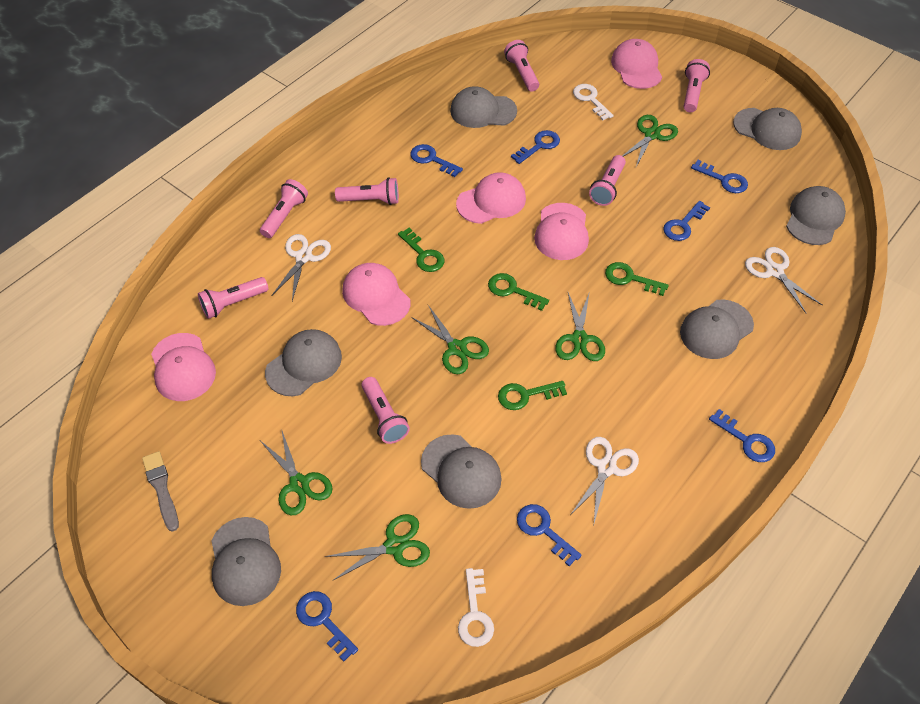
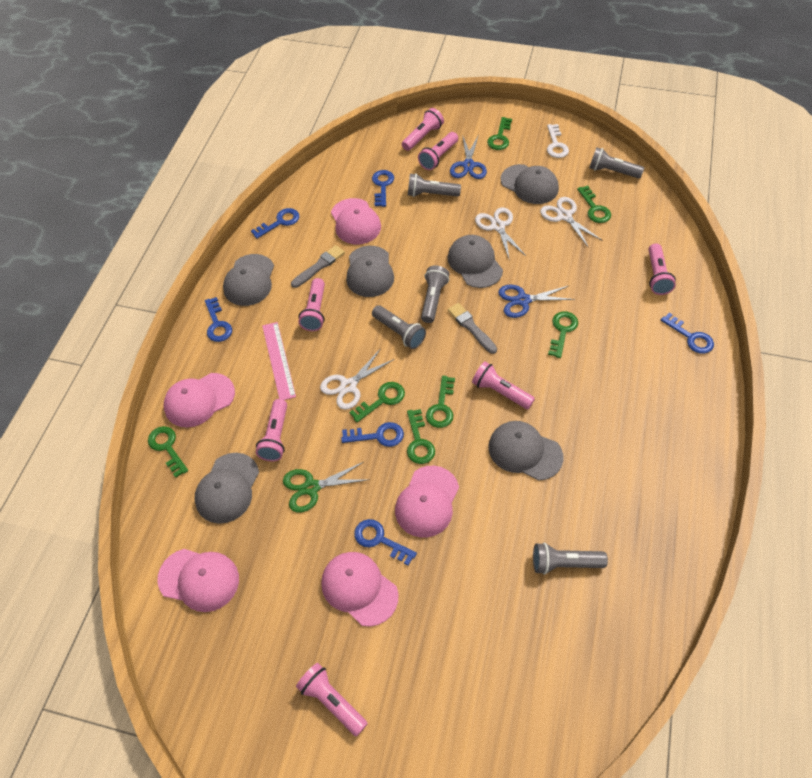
blue key: [296,591,358,662] [410,144,463,177] [511,130,560,164] [517,504,582,566] [663,201,710,241] [691,160,748,193] [709,409,775,462] = 7 -> [205,297,232,342] [251,208,300,239] [341,422,404,447] [354,519,417,566] [372,170,394,207] [661,313,714,354] = 6
blue scissors: none = 0 -> [450,135,487,179] [498,285,575,318] = 2
green key: [398,228,444,272] [488,273,549,311] [498,381,567,410] [605,262,669,296] = 4 -> [148,426,188,478] [349,382,405,422] [407,409,435,464] [426,376,455,428] [487,117,512,150] [548,311,578,358] [577,186,611,223] = 7
green scissors: [261,429,333,515] [325,514,430,581] [411,305,489,374] [555,291,605,361] [622,115,678,167] = 5 -> [283,462,370,513] = 1
grey brush: [142,451,179,532] = 1 -> [291,245,345,288] [448,303,497,354] = 2
grey cap: [211,517,281,606] [265,329,342,396] [421,434,502,509] [450,86,517,128] [680,300,754,359] [733,108,802,150] [786,186,846,245] = 7 -> [195,453,259,524] [223,254,274,306] [346,246,394,297] [448,235,503,288] [488,421,563,481] [500,164,559,204] = 6
grey flashlight: none = 0 -> [372,305,426,349] [408,173,461,197] [421,265,449,323] [533,542,608,575] [589,147,644,178] = 5
pink ruler: none = 0 -> [262,322,296,400] = 1
white key: [458,568,494,647] [573,84,614,120] = 2 -> [547,124,569,158] = 1

